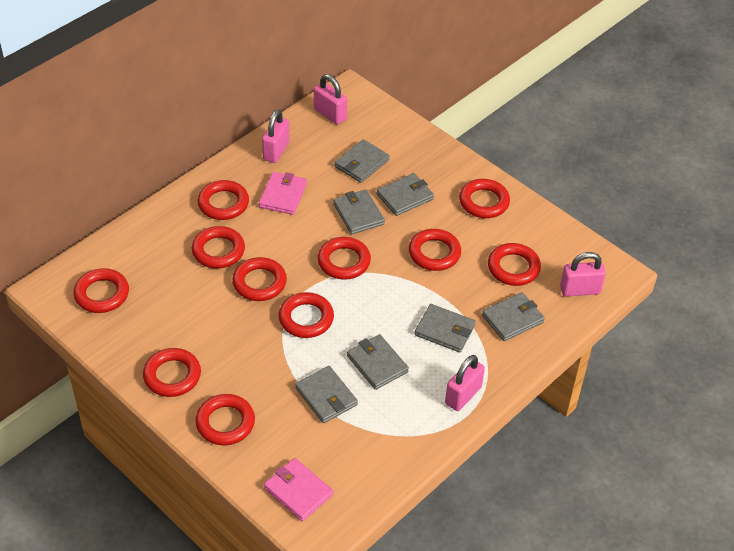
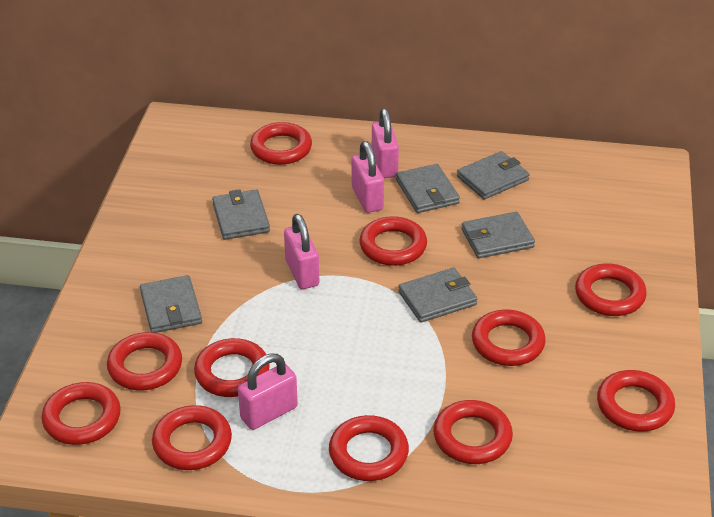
grey wallet: [295,366,358,423] [333,189,385,234] [334,139,390,183] [347,334,409,390] [377,173,434,216] [415,304,476,353] [482,292,545,341] = 7 -> [140,275,202,333] [212,189,270,240] [396,164,460,213] [398,268,477,323] [457,151,530,199] [461,212,535,258] = 6
pink wallet: [259,172,307,215] [264,458,333,521] = 2 -> none = 0

